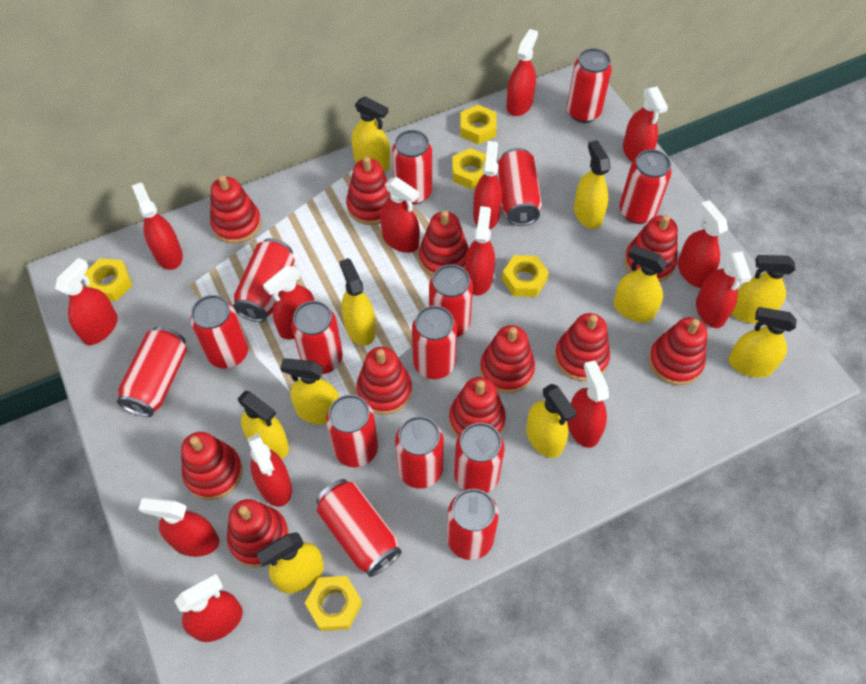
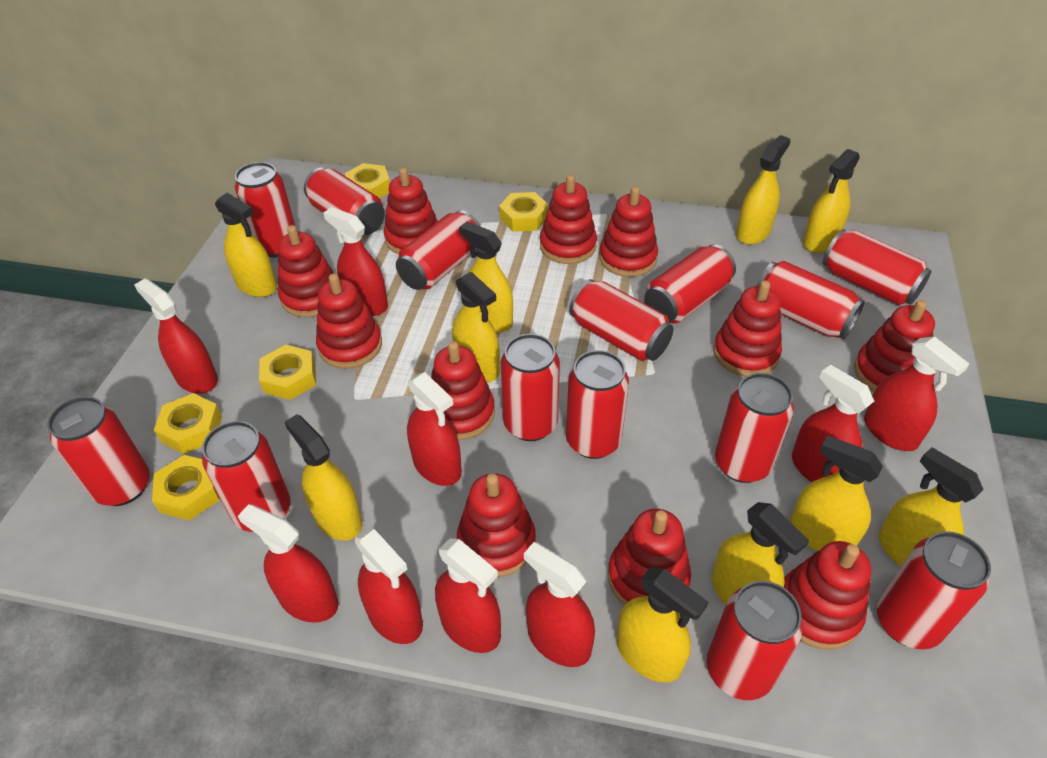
red can: [117,326,187,417] [190,295,248,369] [233,238,294,322] [291,301,343,374] [316,479,402,577] [326,395,378,467] [392,130,432,205] [395,416,444,489] [412,306,457,379] [429,264,473,337] [447,489,499,560] [454,423,505,493] [498,148,542,226] [567,48,612,123] [619,149,672,224] = 15 -> [47,396,150,506] [202,421,290,532] [235,162,296,257] [304,167,385,235] [396,210,481,290] [501,334,560,441] [566,350,629,459] [569,279,673,361] [644,244,736,324] [707,581,803,700] [715,373,794,483] [757,261,865,339] [823,229,931,305] [877,531,991,649] = 14
red spray bottle: [55,258,118,345] [132,182,183,270] [138,498,219,557] [175,574,243,642] [248,433,292,507] [263,266,315,339] [380,177,420,253] [465,206,495,295] [473,141,502,229] [506,29,538,116] [567,360,609,448] [623,87,668,162] [678,200,728,288] [696,250,752,328] = 14 -> [134,279,218,394] [238,504,338,623] [323,207,388,316] [355,528,423,644] [407,372,462,486] [435,539,501,653] [524,542,595,667] [792,365,874,482] [864,337,969,451] = 9

